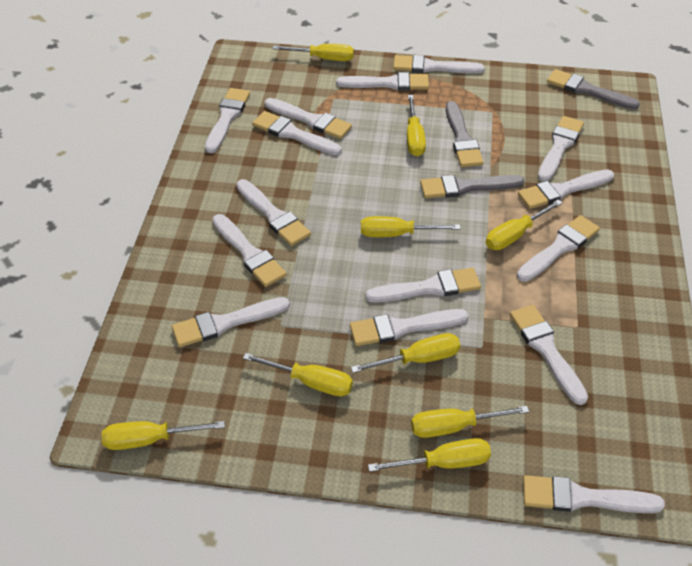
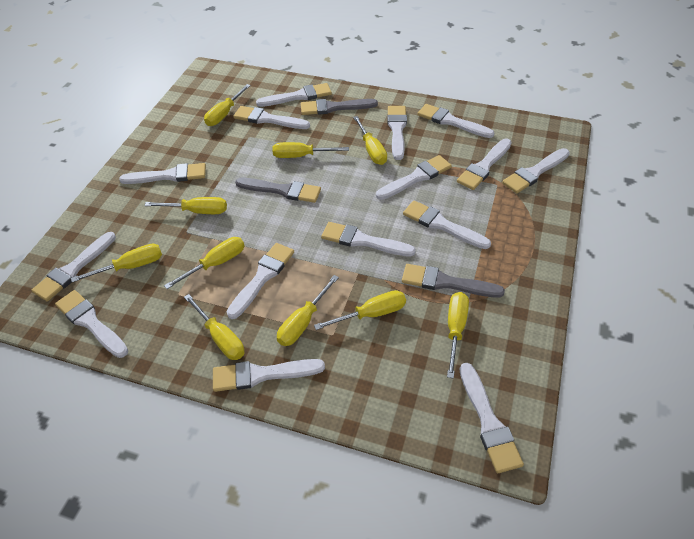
yellow screwdriver: [101,421,225,450] [243,353,353,397] [272,44,354,61] [351,333,460,373] [361,216,461,237] [368,438,491,472] [407,95,426,156] [411,406,529,438] [486,199,563,250] = 9 -> [71,244,162,282] [144,197,227,214] [164,237,245,289] [184,294,245,360] [204,84,251,126] [272,142,349,158] [277,275,339,346] [314,290,406,330] [353,116,387,165] [447,292,469,378] = 10

